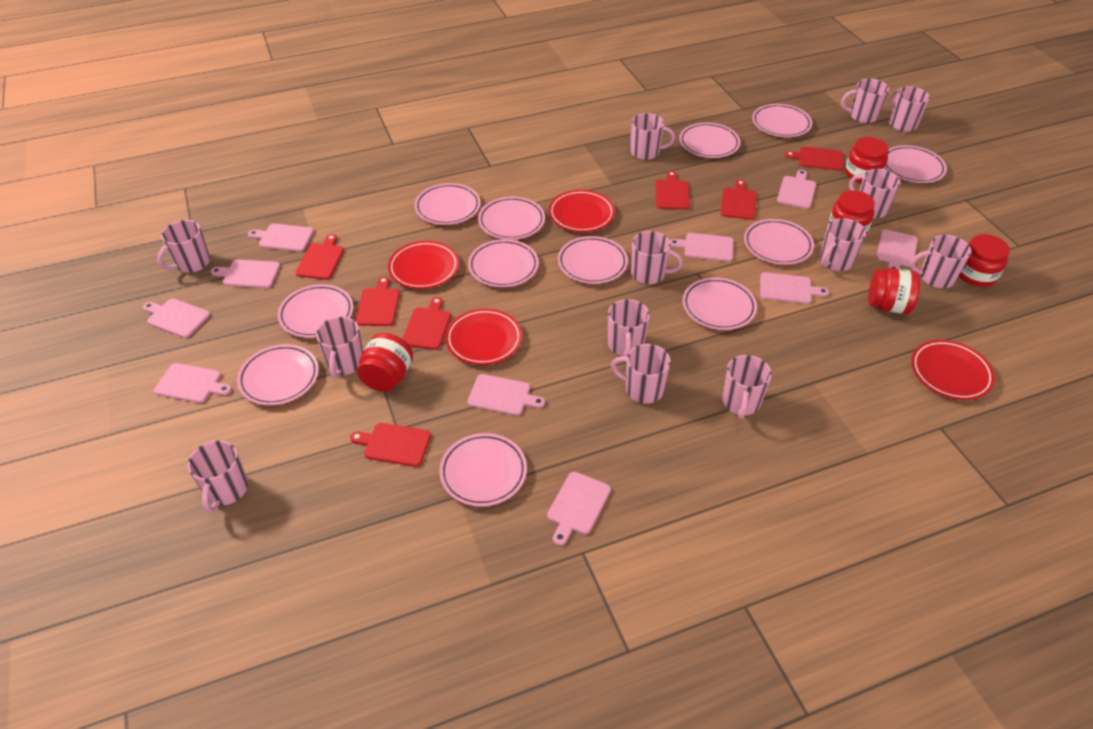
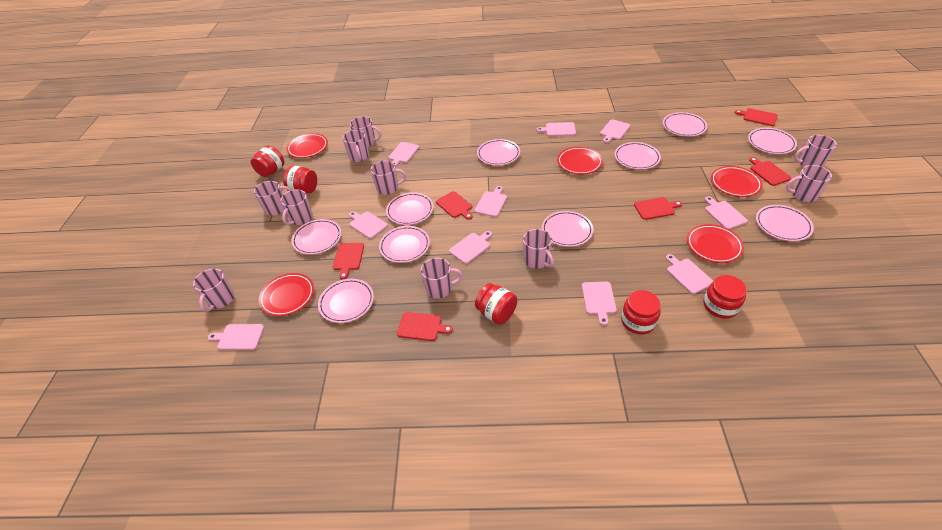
pink mug: [157,220,210,273] [188,440,248,513] [316,317,363,378] [608,299,650,356] [611,344,671,404] [630,113,675,160] [631,231,683,284] [722,355,772,419] [820,218,866,271] [841,79,889,123] [849,169,900,219] [889,86,930,132] [910,235,971,288] = 13 -> [193,269,234,312] [254,181,291,216] [280,189,313,225] [343,130,369,162] [350,116,381,147] [371,161,406,195] [421,258,463,299] [523,229,554,269] [786,165,832,202] [794,135,837,167] = 10
pink plate: [237,344,319,405] [277,284,353,338] [414,183,480,225] [439,433,527,506] [468,239,539,287] [478,197,545,240] [558,236,628,284] [679,123,740,158] [682,277,757,330] [744,219,814,265] [752,104,812,137] [885,145,947,183] = 12 -> [292,219,341,255] [318,279,374,323] [379,226,430,263] [386,192,434,225] [477,139,520,166] [542,211,593,247] [615,142,661,170] [663,112,707,137] [748,128,797,154] [756,205,814,241] = 10
red cutting board: [295,234,344,280] [350,423,431,467] [355,277,400,326] [402,297,451,350] [656,171,690,210] [721,180,757,220] [785,147,844,171] = 7 -> [333,243,364,279] [397,312,453,341] [436,191,473,220] [634,197,682,220] [734,108,778,126] [749,157,791,186] = 6
red plate: [388,241,459,289] [445,309,522,365] [549,190,615,232] [911,340,995,400] = 4 -> [259,273,314,316] [286,133,328,158] [557,147,603,175] [687,224,744,263] [711,166,763,197] = 5

